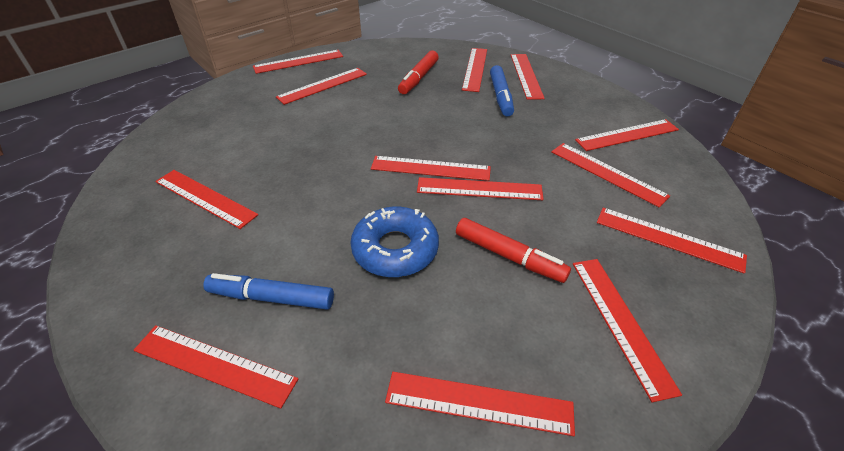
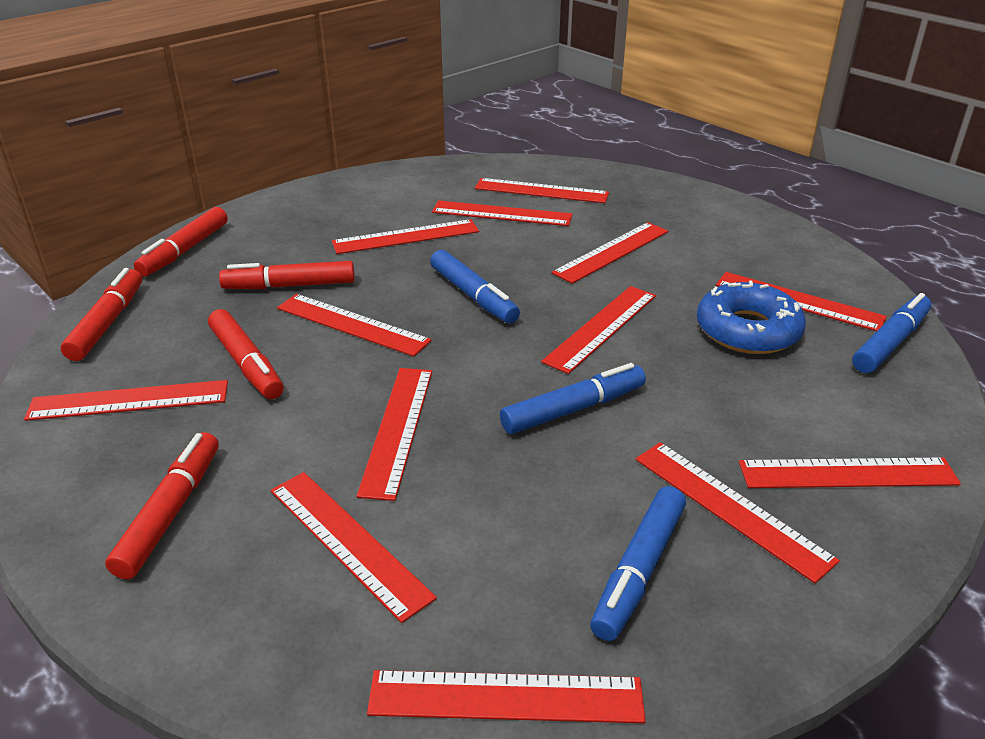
blue marker: [203,273,334,310] [490,65,514,117] = 2 -> [430,250,520,324] [500,363,646,434] [590,486,686,641] [852,293,932,373] = 4
red marker: [398,51,439,94] [456,218,571,283] = 2 -> [60,268,142,361] [105,432,219,579] [134,207,228,277] [208,309,284,399] [219,261,355,289] = 5

